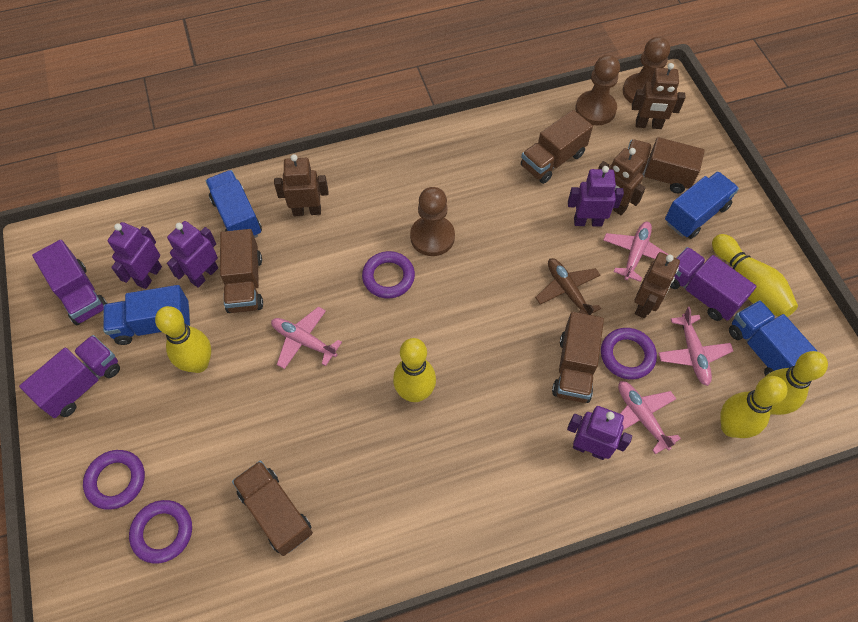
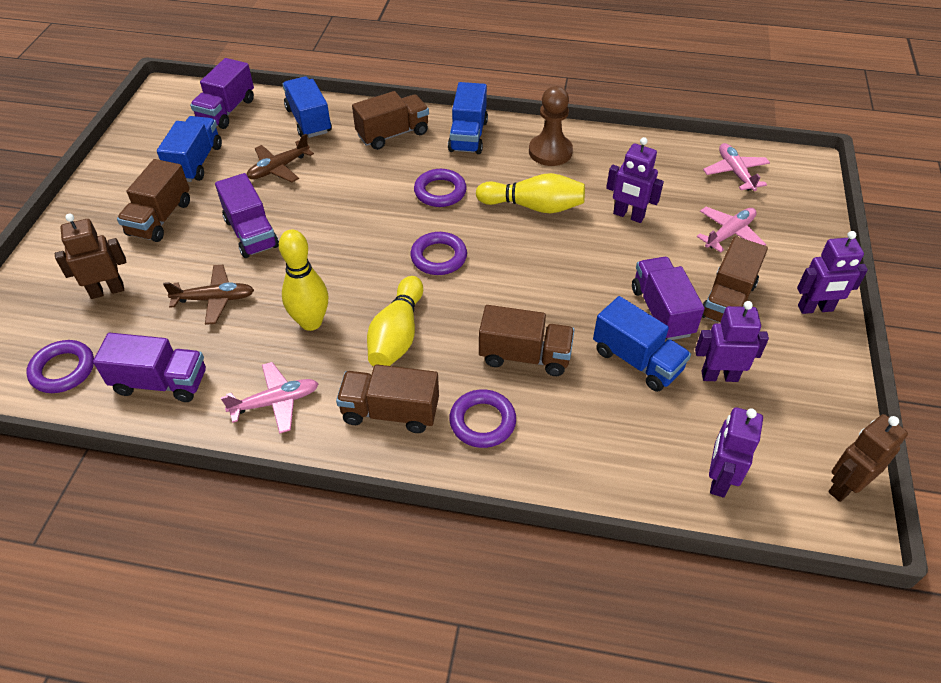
brown pawn: [410,187,455,256] [575,55,620,125] [623,37,670,104] = 3 -> [529,86,573,166] = 1
brown plane: [535,258,601,315] = 1 -> [163,265,254,325] [247,134,314,182] = 2
brown robot: [274,154,328,216] [598,148,646,215] [632,63,686,129] [634,252,680,318] = 4 -> [55,214,126,299] [828,414,908,502] = 2
pink plane: [271,307,342,369] [603,222,669,282] [618,381,681,454] [658,307,733,386] = 4 -> [221,362,319,434] [697,207,766,252] [703,143,770,191] = 3
purple truck: [19,335,120,418] [32,240,108,325] [670,247,757,321] = 3 -> [93,333,206,402] [190,58,254,129] [215,173,279,258] [632,257,705,340] = 4
yellow bowling pin: [155,306,211,373] [393,338,436,402] [712,234,798,317] [720,376,788,438] [764,351,828,415] = 5 -> [279,229,328,331] [367,276,423,367] [476,173,585,213] = 3

